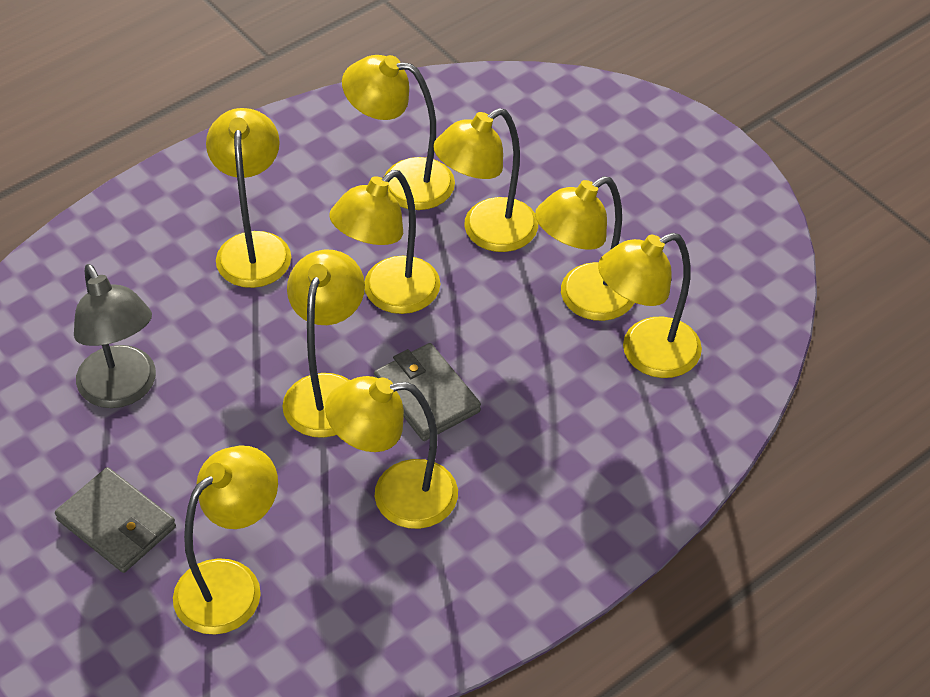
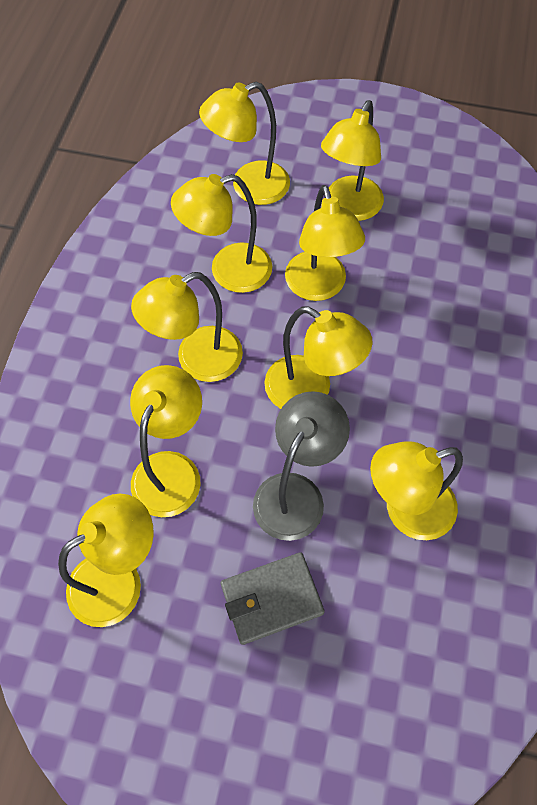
grey wallet: [55,467,176,573] [374,343,481,441] = 2 -> [220,552,325,645] = 1

